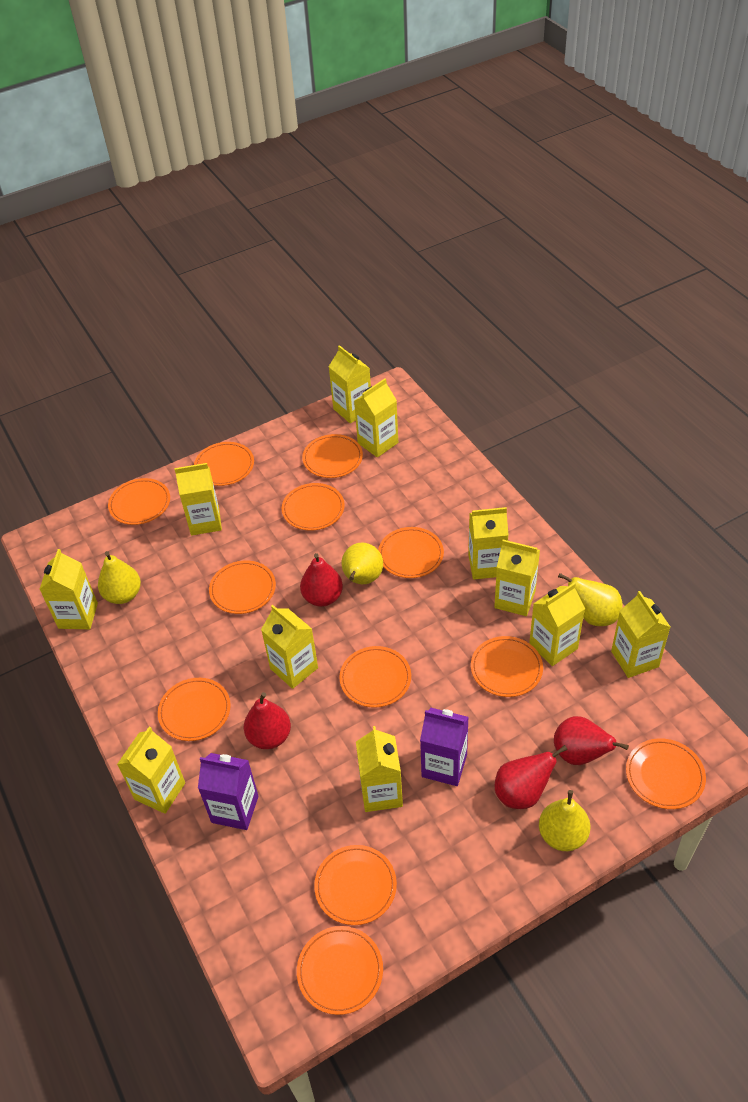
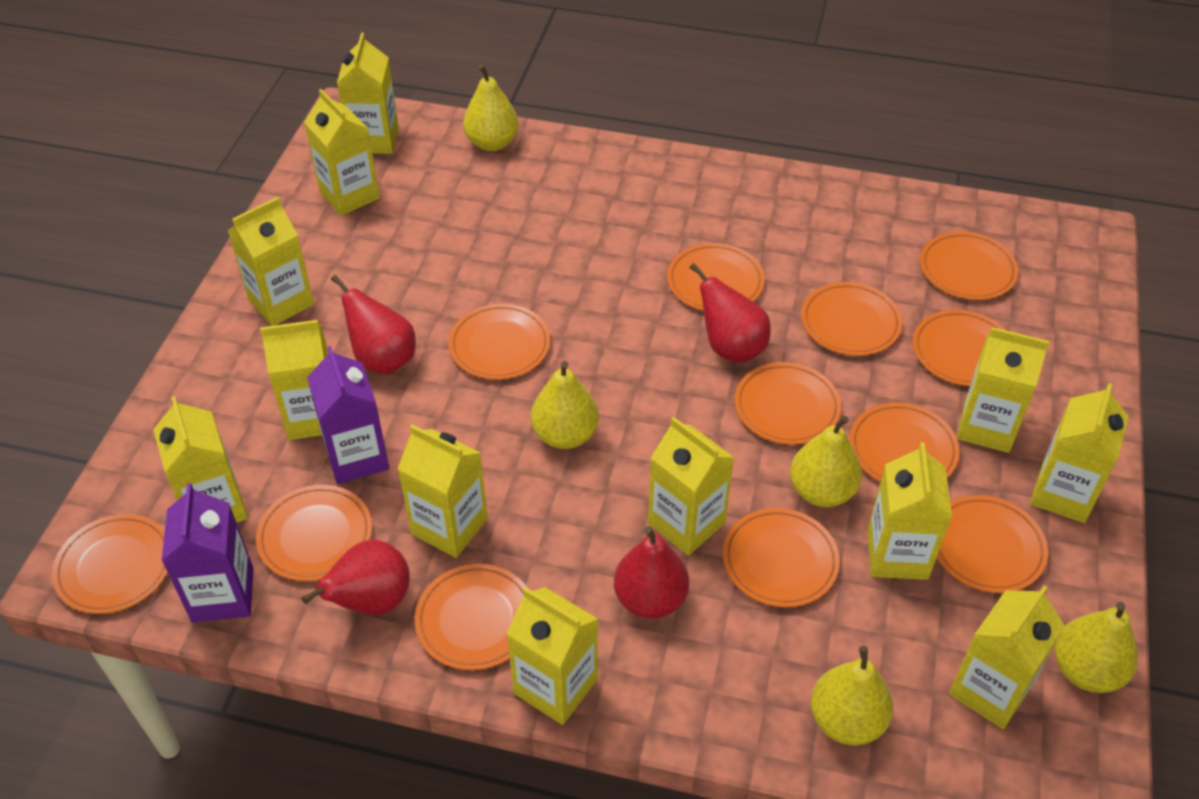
yellow carton: [39,549,98,629] [117,727,185,814] [174,463,222,536] [261,605,318,689] [329,345,371,423] [354,379,398,457] [356,726,403,812] [468,507,509,579] [494,540,540,616] [529,583,585,666] [611,591,670,678] = 11 -> [153,396,248,523] [227,197,314,326] [260,320,329,440] [304,89,380,216] [337,33,399,154] [398,424,488,558] [507,587,598,725] [648,417,735,556] [867,442,952,580] [949,585,1065,729] [957,327,1050,453] [1030,383,1129,523] = 12
yellow pear: [98,551,141,604] [342,542,383,584] [539,790,590,851] [558,573,623,626] = 4 -> [463,64,519,151] [531,361,599,449] [790,416,862,507] [811,646,893,745] [1055,602,1138,693] = 5

